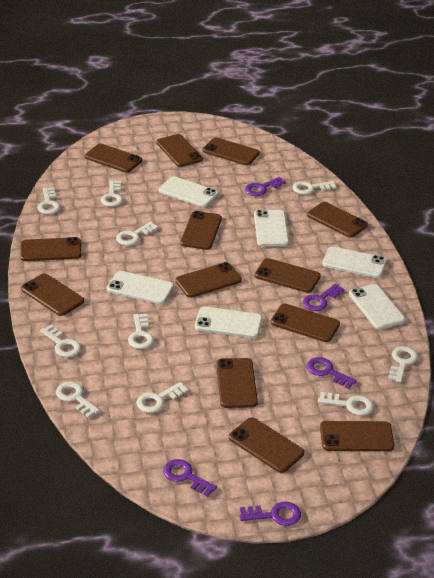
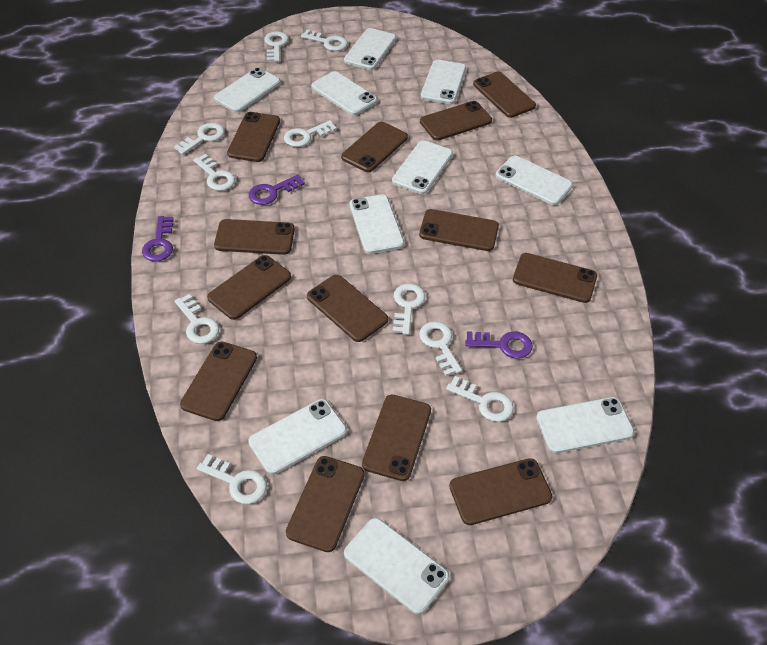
purple key: [163,459,217,497] [240,502,301,526] [245,177,286,196] [303,284,345,311] [307,357,357,389] = 5 -> [142,216,174,262] [249,174,305,205] [465,331,533,359] = 3
white phone: [107,271,174,304] [159,176,218,207] [195,307,262,338] [254,210,289,246] [322,247,387,278] [349,284,405,330] = 6 -> [214,68,281,112] [248,399,347,475] [311,71,377,115] [344,28,396,70] [344,518,449,614] [349,194,404,254] [392,140,453,194] [421,59,466,104] [495,156,573,205] [536,397,634,453] = 10

